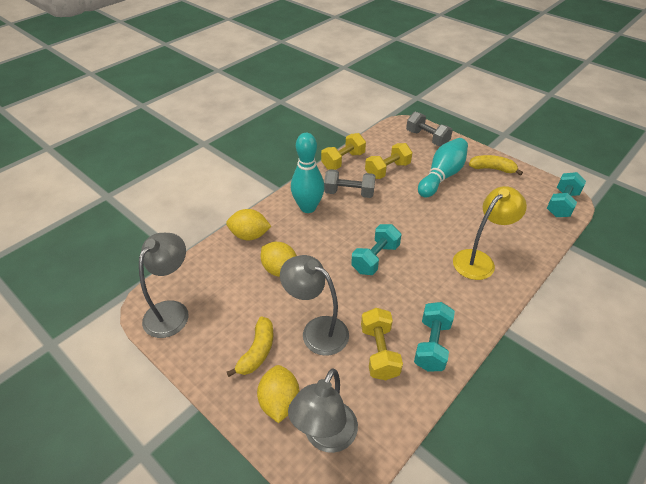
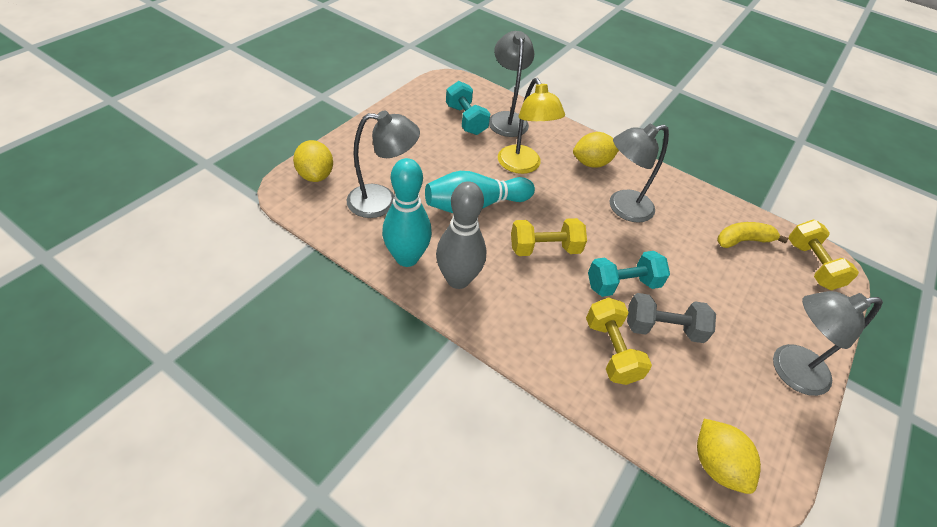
grey bowling pin: none = 0 -> [436,181,486,289] = 1
grey dumbbell: [324,170,375,198] [406,112,453,146] = 2 -> [627,293,716,343] = 1
grey lamp: [139,233,189,338] [280,255,349,356] [288,368,358,453] = 3 -> [347,110,420,218] [489,31,534,137] [610,123,669,223] [773,291,883,396] = 4
turquoise dumbbell: [351,224,401,275] [414,302,455,372] [547,172,586,217] = 3 -> [446,81,490,135] [588,251,670,297] = 2
yellow banana: [227,317,274,377] [469,155,523,176] = 2 -> [717,222,788,248] = 1

